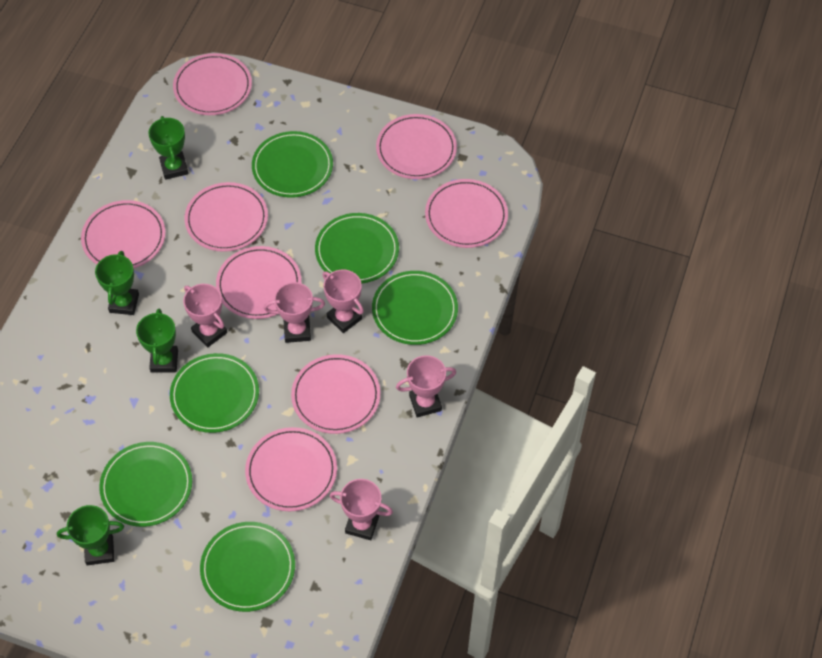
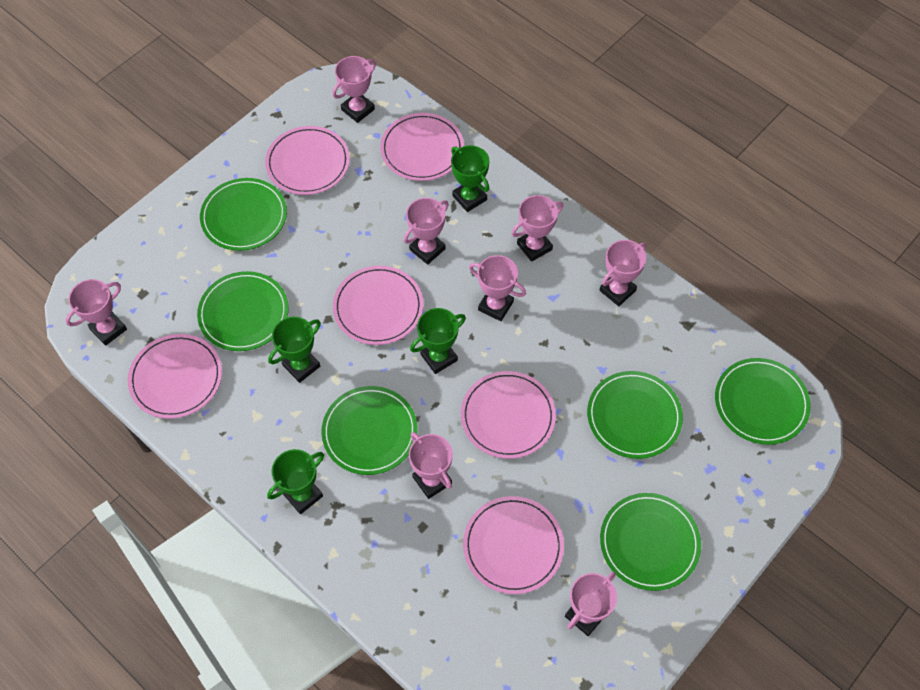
pink plate: [81,200,166,269] [173,53,252,115] [185,182,268,252] [216,246,301,319] [245,427,337,511] [291,354,381,434] [376,114,457,179] [425,179,508,248] = 8 -> [128,334,222,419] [265,126,350,195] [333,266,423,345] [380,113,464,181] [461,371,556,459] [463,496,564,594] = 6
pink trophy: [183,284,227,347] [264,282,325,343] [322,270,364,333] [330,479,393,540] [396,355,456,417] = 5 -> [66,279,127,346] [332,56,376,123] [403,198,449,265] [409,432,453,499] [469,255,526,321] [511,195,563,262] [565,572,617,636] [599,240,646,306] = 8

